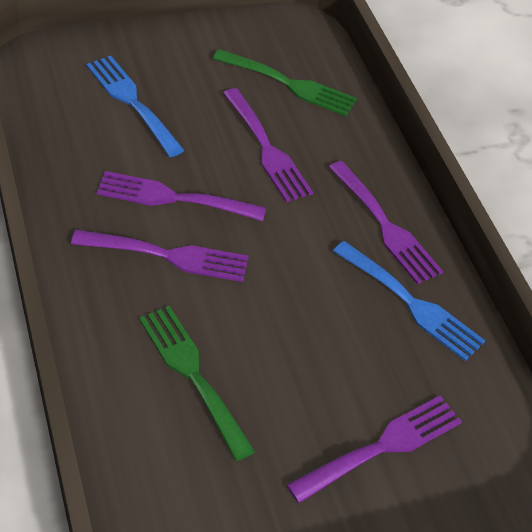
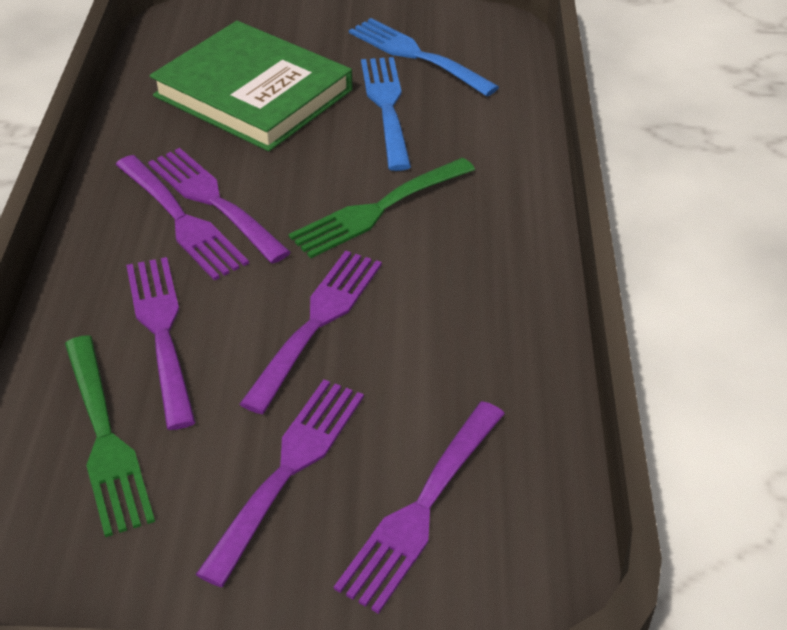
green book: none = 0 -> [149,21,352,152] = 1
purple fork: [71,230,249,282] [97,171,266,221] [223,88,313,202] [287,396,462,503] [328,161,443,284] = 5 -> [115,155,249,281] [126,257,196,430] [148,148,291,264] [196,379,364,587] [240,250,382,414] [334,401,505,614] = 6

